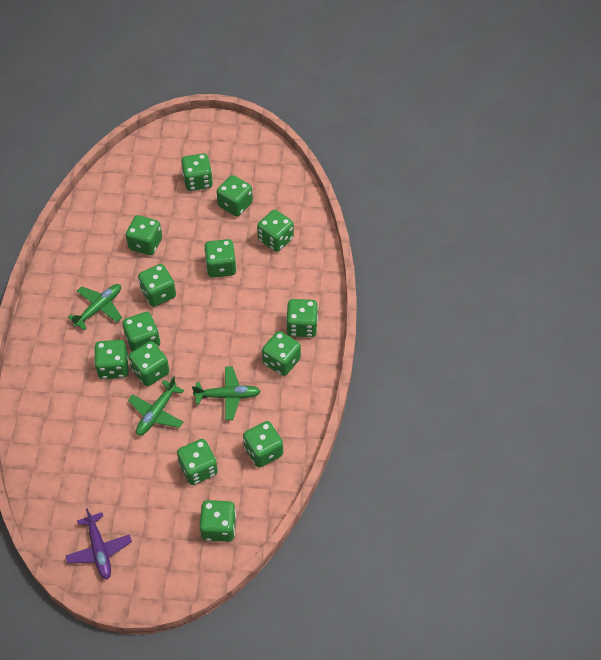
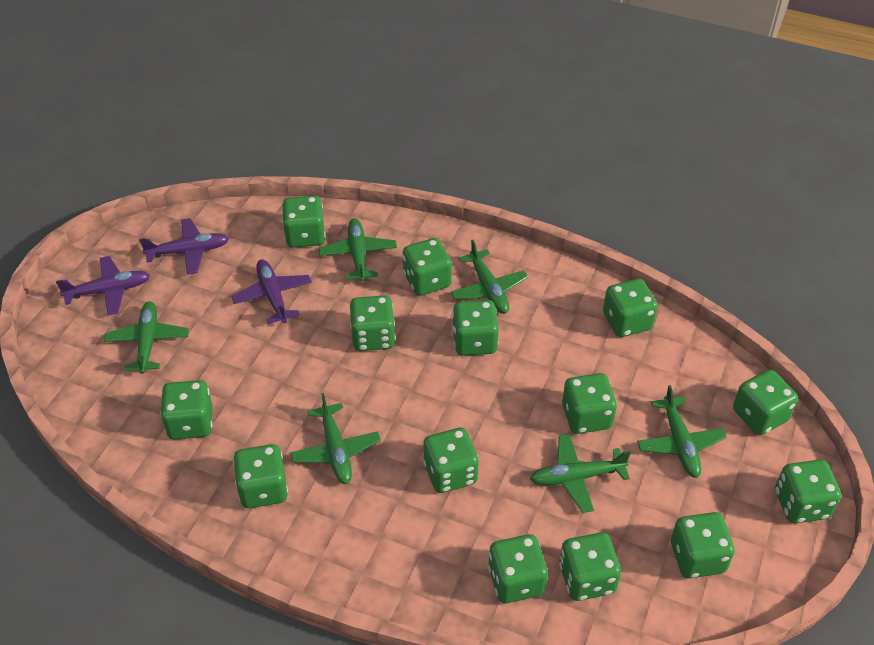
green plane: [68,284,122,330] [128,376,184,436] [192,366,261,420] = 3 -> [104,301,189,374] [290,393,381,484] [319,218,397,282] [451,240,528,314] [530,434,631,513] [637,385,727,478] = 6
purple plane: [66,508,132,580] = 1 -> [56,256,150,315] [139,218,229,275] [231,259,312,324] = 3

